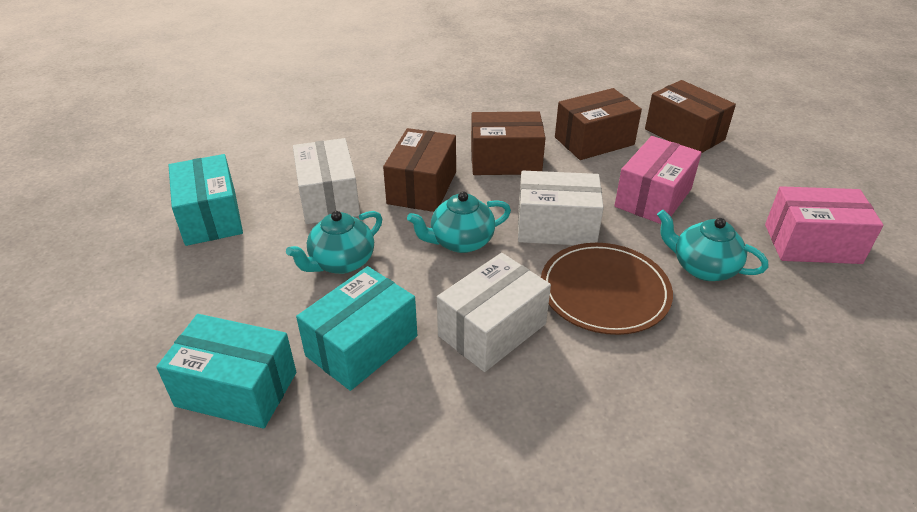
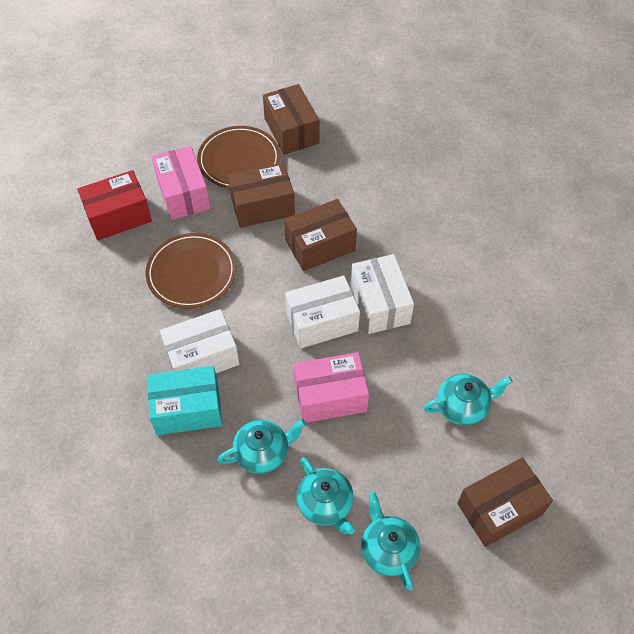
brown plate: [541,243,673,335] = 1 -> [146,233,237,309] [197,126,280,189] = 2
red box: none = 0 -> [77,170,152,240] = 1
turquoise box: [156,314,296,428] [168,154,243,246] [296,266,417,391] = 3 -> [147,366,223,435] = 1
turquoise teapot: [286,211,382,274] [407,191,511,253] [657,210,768,281] = 3 -> [217,419,306,474] [296,457,355,534] [361,492,420,590] [424,374,513,426] = 4

